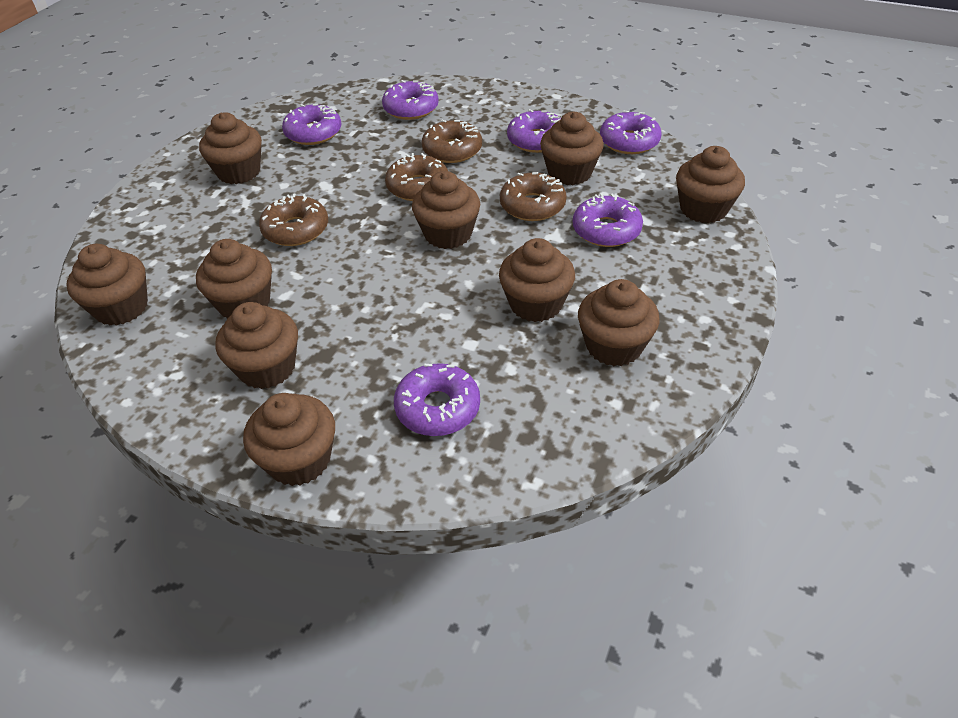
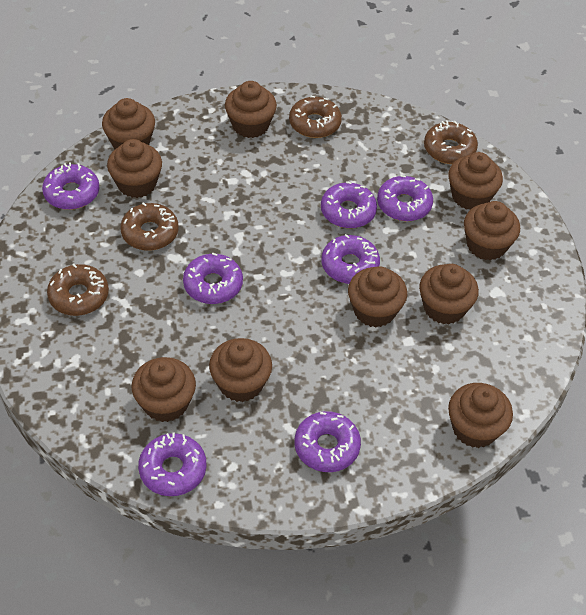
purple donut: [282,104,341,145] [382,80,439,120] [394,363,480,436] [507,109,561,153] [573,193,643,247] [600,111,662,154] = 6 -> [42,162,99,210] [138,432,207,496] [183,253,243,304] [294,411,361,472] [321,181,377,228] [321,234,380,284] [377,175,433,221] = 7

